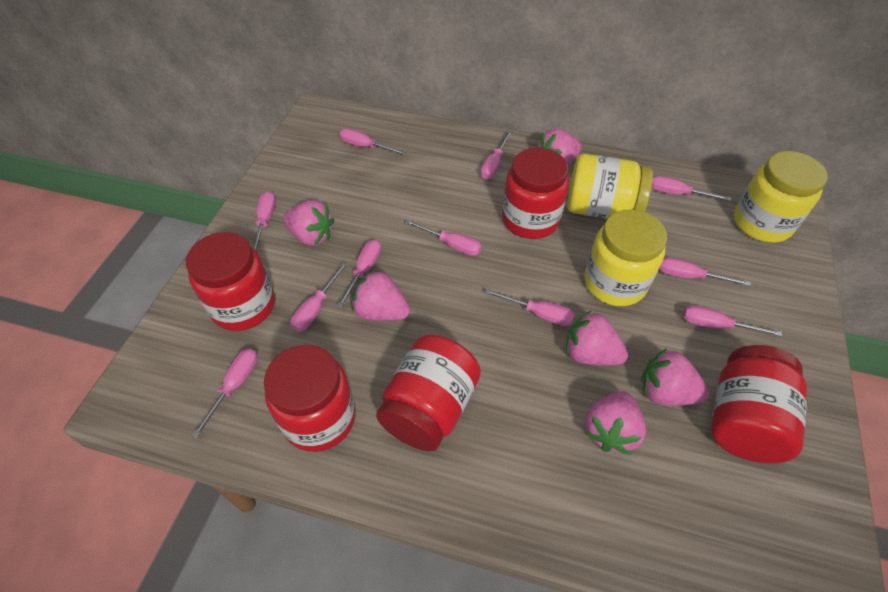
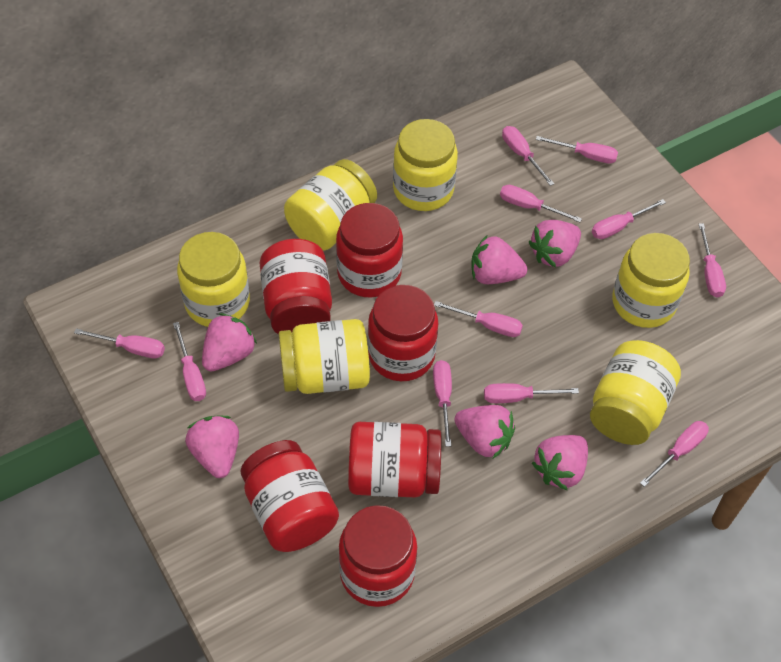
red jar: [186,232,275,331] [264,345,356,452] [376,335,481,451] [502,148,569,239] [711,345,807,464] = 5 -> [241,440,339,552] [259,239,332,335] [336,203,403,297] [339,505,417,607] [348,422,441,497] [368,285,438,381] = 6
yellow jar: [567,154,653,219] [584,209,667,306] [734,151,828,243] = 3 -> [177,232,250,327] [279,319,370,394] [284,159,377,251] [393,119,458,211] [590,340,681,445] [612,233,690,328] = 6

